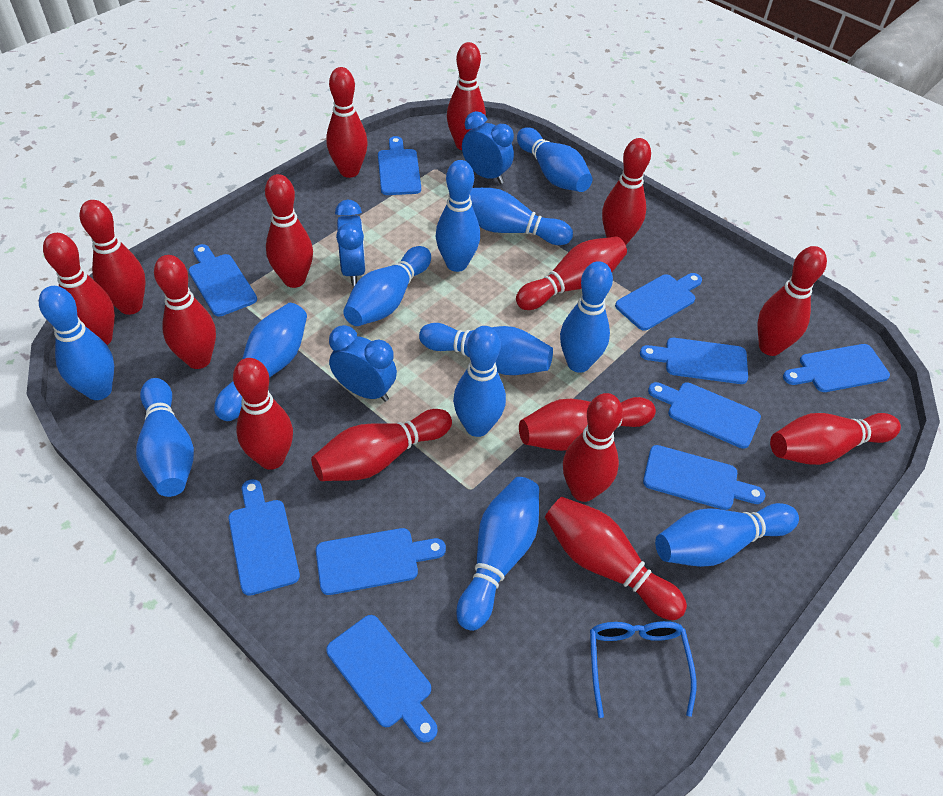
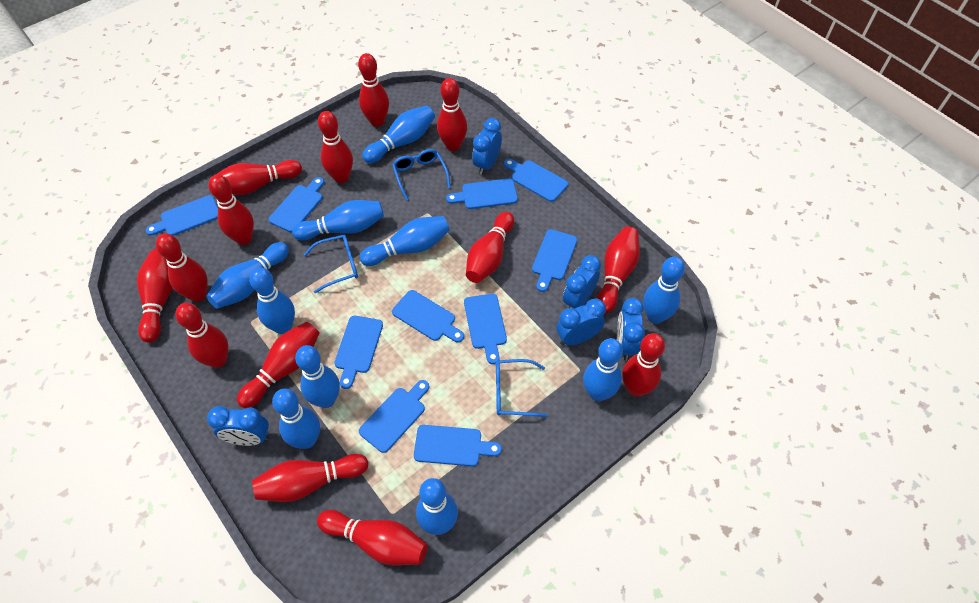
blue bowling pin: [39,286,114,400] [136,378,194,497] [214,303,307,421] [343,246,431,326] [419,323,553,375] [436,160,480,272] [453,326,506,437] [456,477,539,631] [470,188,573,245] [517,127,592,192] [560,261,613,373] [655,503,799,567] = 12 -> [206,242,289,309] [249,267,295,334] [272,389,320,449] [292,200,384,241] [295,345,340,408] [360,216,450,266] [362,106,435,163] [416,478,458,535] [583,338,623,401] [643,257,685,324] = 10
blue clock: [329,325,397,402] [335,200,366,286] [462,111,514,184] = 3 -> [207,406,269,446] [472,118,502,175] [556,298,606,346] [563,255,601,309] [617,298,645,361] = 5
blue glasses: [590,621,696,718] = 1 -> [304,235,358,293] [392,149,451,201] [496,359,548,417] = 3
red bowling pin: [43,233,115,345] [80,200,146,315] [154,255,216,369] [233,358,293,470] [265,174,313,288] [311,409,452,481] [326,67,368,178] [447,42,486,150] [516,236,627,310] [519,397,656,451] [545,497,687,620] [563,393,623,502] [602,138,651,245] [757,246,827,356] [770,413,901,465] = 15 -> [137,249,173,343] [156,234,207,302] [175,303,228,368] [209,174,254,245] [210,160,302,195] [237,322,319,408] [252,454,368,502] [317,510,428,565] [318,111,353,183] [358,53,389,127] [437,78,467,151] [466,212,514,283] [597,226,640,313] [623,333,665,397] = 14

